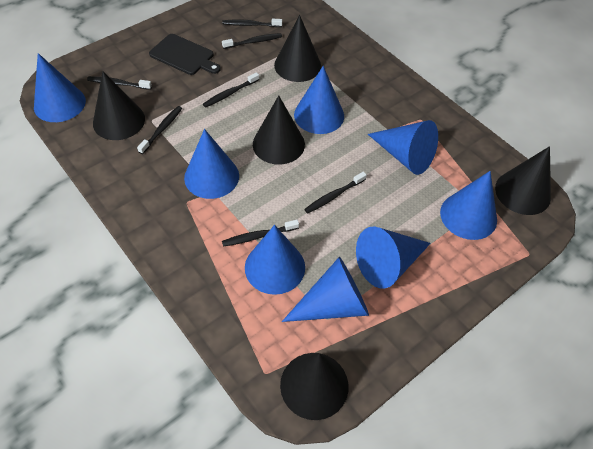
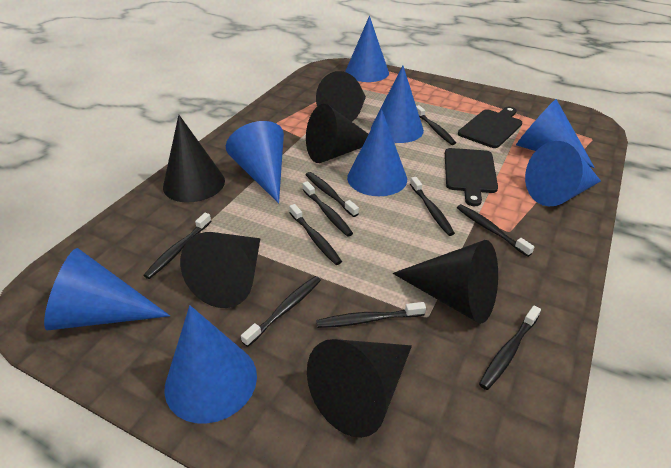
black cone: [93,71,145,140] [253,95,305,165] [274,15,321,82] [280,353,348,420] [495,146,551,215] = 5 -> [163,115,225,202] [180,232,260,308] [306,104,368,163] [307,339,412,438] [316,71,366,122] [393,240,498,324] = 6
black cutting board: [149,34,221,75] = 1 -> [445,148,498,206] [458,107,522,148] = 2
black toothbrush: [87,76,152,90] [137,106,182,154] [203,72,259,108] [222,19,282,27] [222,33,282,49] [222,220,299,247] [304,171,367,214] = 7 -> [143,213,211,279] [241,276,321,347] [289,204,342,265] [303,181,353,237] [306,172,359,217] [316,302,426,328] [410,177,455,236] [416,105,456,145] [457,204,535,257] [479,305,541,390] = 10

